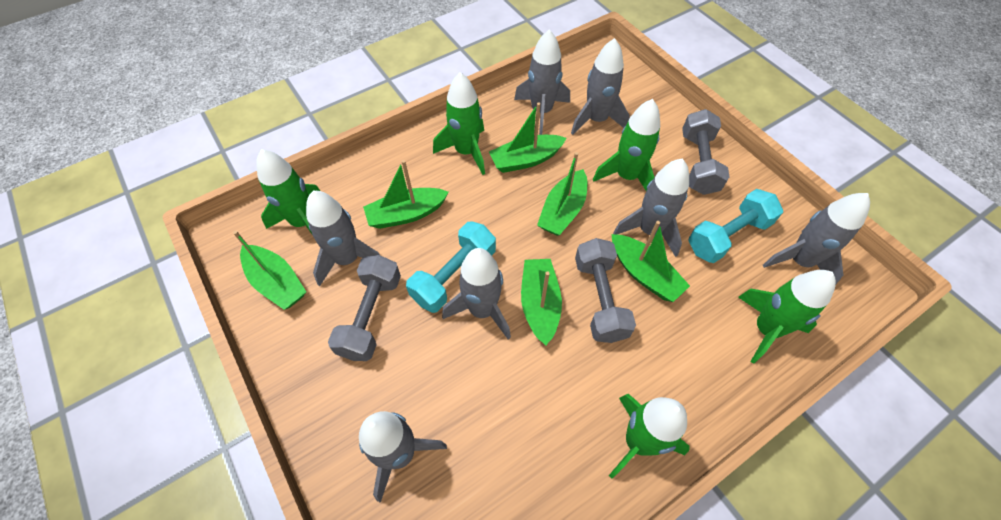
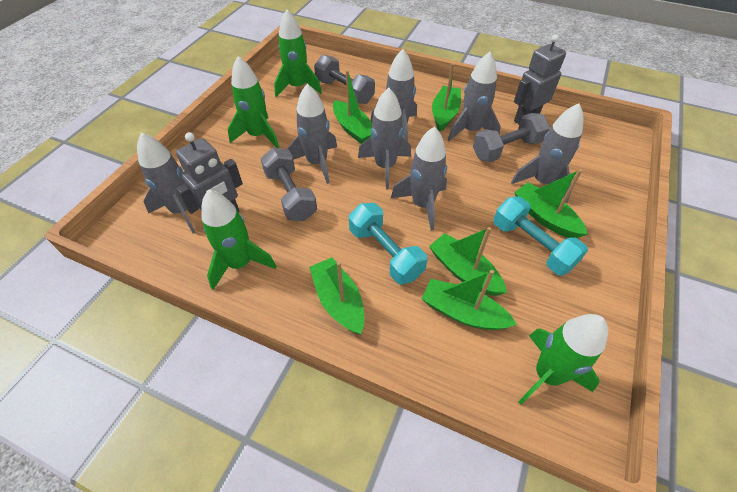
green rocket: [256,149,320,234] [433,72,485,175] [593,99,660,191] [609,394,690,479] [738,270,836,364] = 5 -> [201,189,277,290] [228,56,279,148] [274,9,322,97] [518,314,608,405] = 4
grey robot: none = 0 -> [176,132,243,214] [514,34,566,125] = 2

